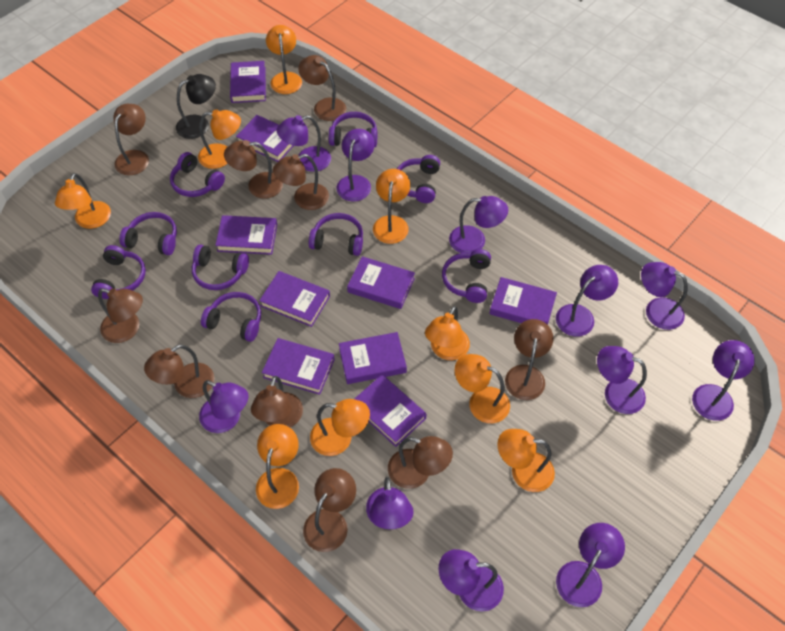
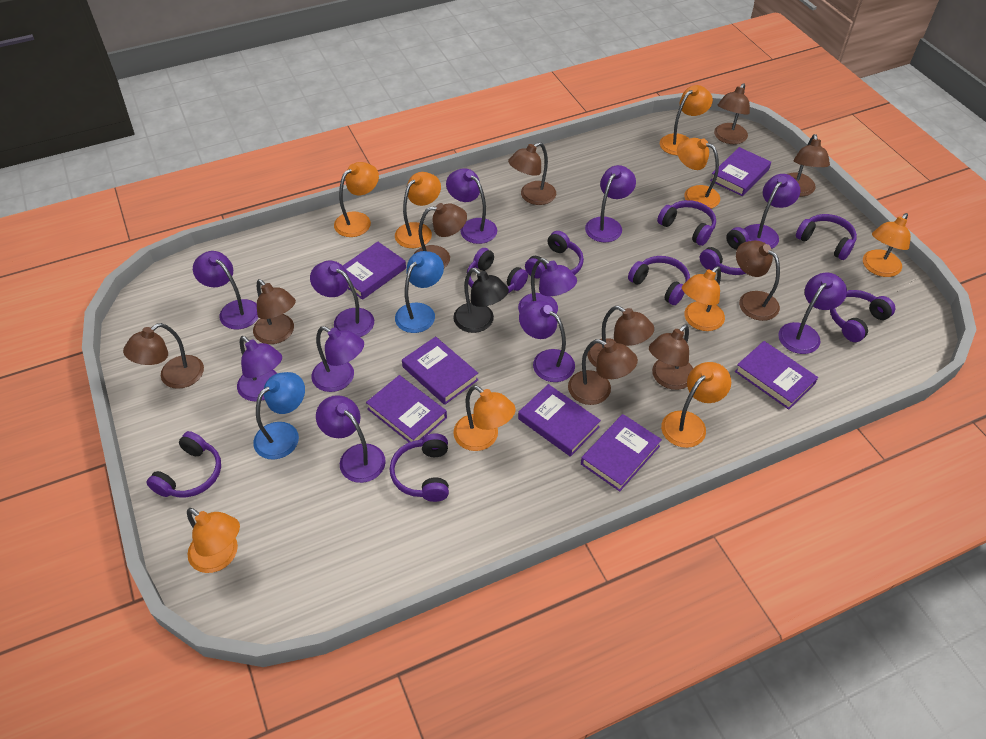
blue lamp: none = 0 -> [253,372,305,460] [395,251,444,333] = 2
purple book: [215,215,277,255] [230,61,266,103] [236,115,293,162] [259,271,330,327] [262,338,335,395] [339,332,407,384] [347,256,415,309] [354,375,427,447] [489,277,557,325] = 9 -> [343,242,406,300] [366,375,447,442] [402,336,478,405] [518,384,601,457] [581,414,662,492] [710,147,771,196] [735,341,818,410] = 7

